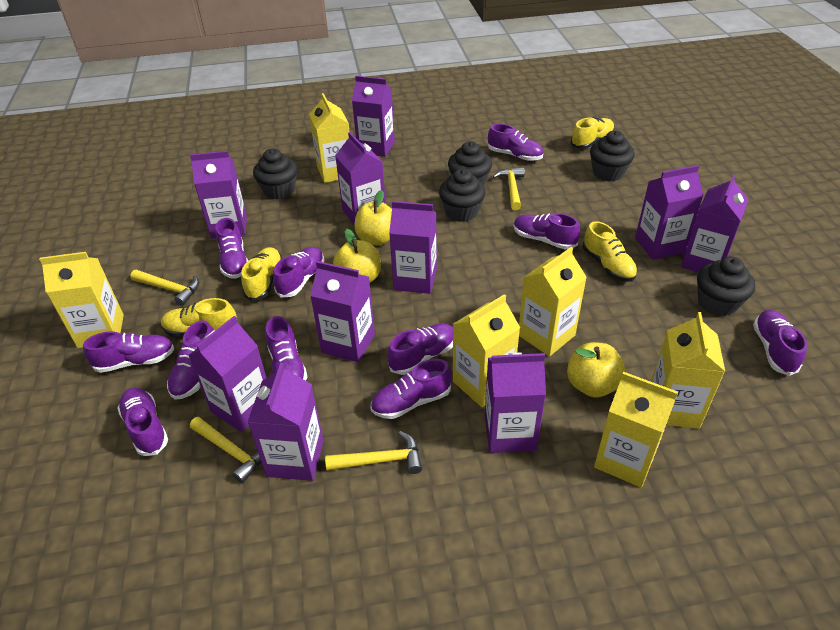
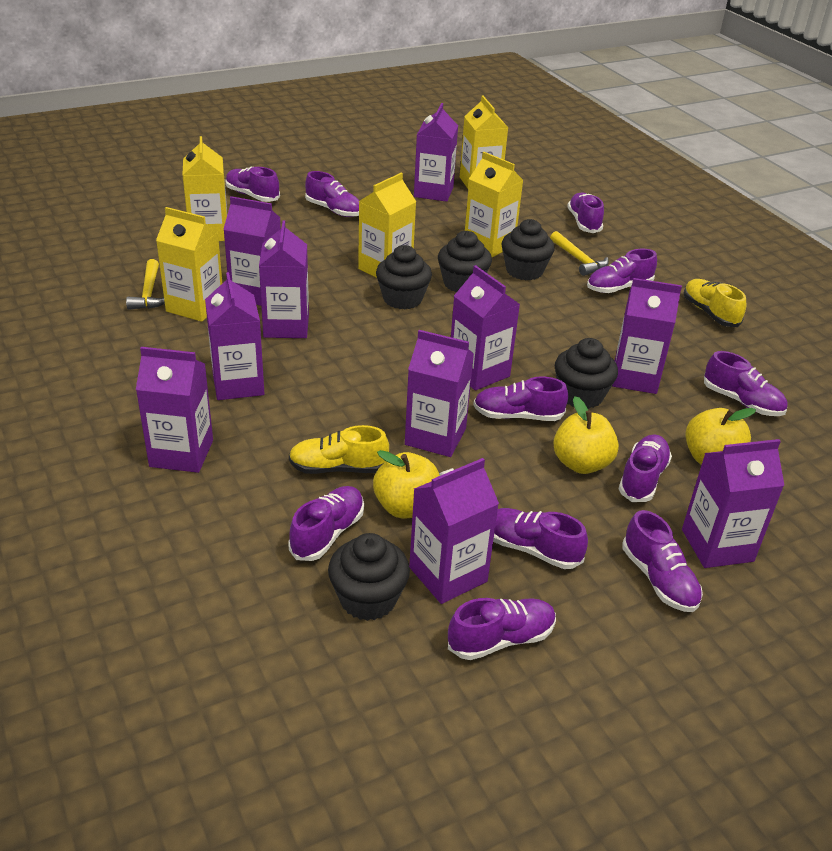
yellow carton: [39,252,124,348] [309,93,350,183] [453,294,520,407] [519,247,587,356] [594,372,678,488] [651,312,725,429] = 6 -> [156,207,222,322] [182,136,227,241] [358,173,416,278] [460,95,508,188] [465,152,523,257] = 5
yellow hammer: [130,270,199,306] [190,417,261,483] [325,431,422,474] [493,167,525,210] = 4 -> [126,259,165,310] [550,231,609,276] = 2
yellow shoe: [161,298,237,337] [241,247,282,301] [571,117,615,149] [583,221,638,282] = 4 -> [289,425,389,474] [684,279,746,327] = 2

